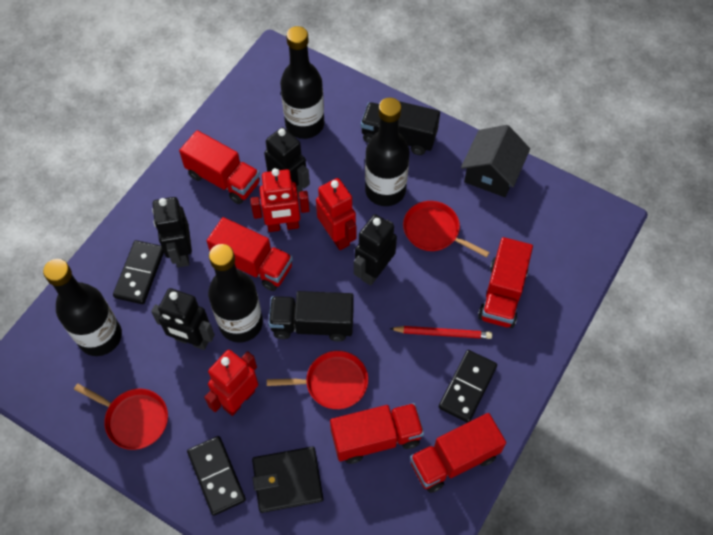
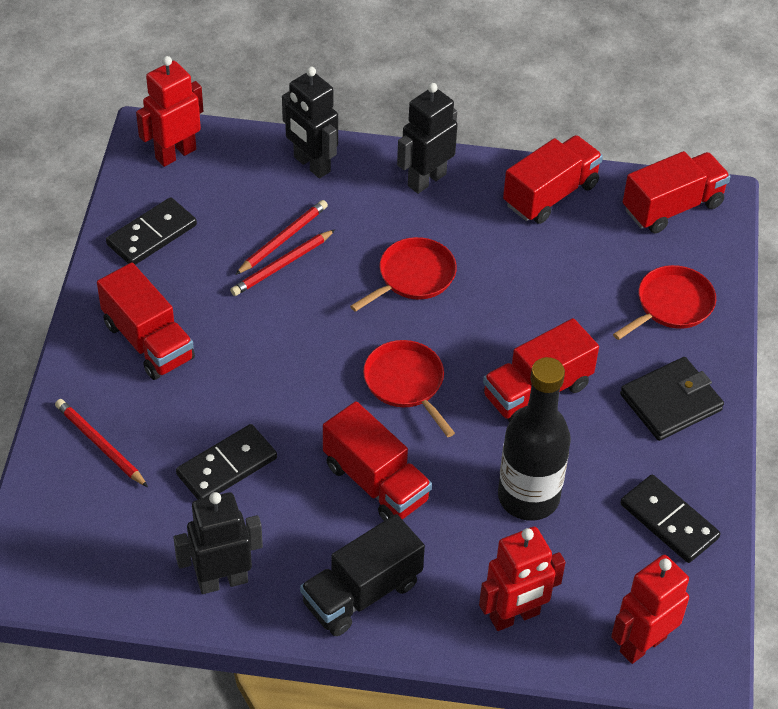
black bottle: [43,259,122,356] [208,244,263,343] [280,26,324,139] [365,98,409,206] = 4 -> [498,357,571,521] = 1
black house: [461,125,530,197] = 1 -> none = 0
black robot: [151,288,215,350] [152,197,192,268] [264,127,310,197] [354,214,397,286] = 4 -> [173,492,263,594] [282,67,338,178] [397,83,458,194] = 3
black truck: [268,291,354,342] [361,101,440,155] = 2 -> [300,514,425,636] = 1
red pencil: [389,326,492,339] = 1 -> [55,399,148,487] [230,229,335,296] [235,200,328,275] = 3

